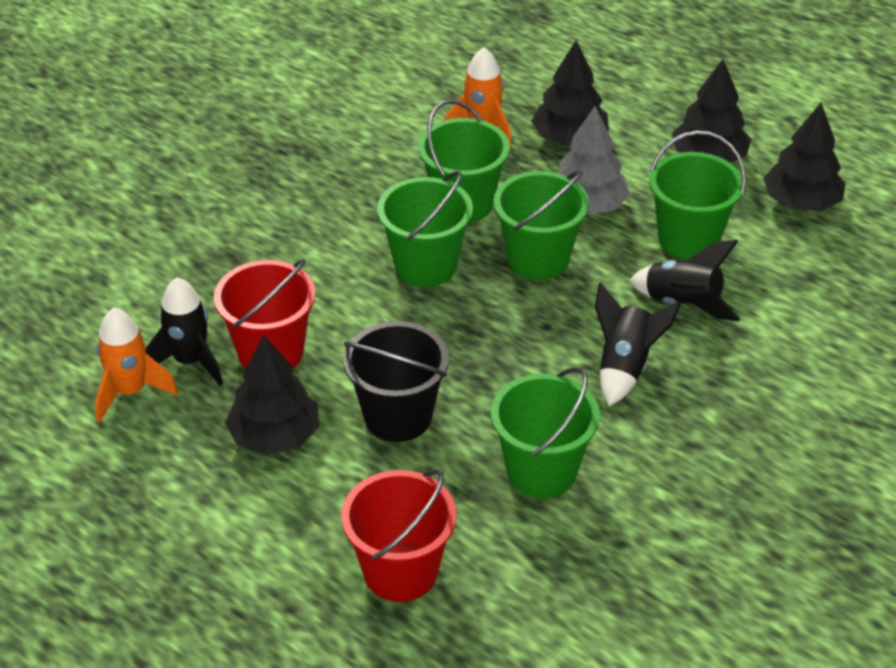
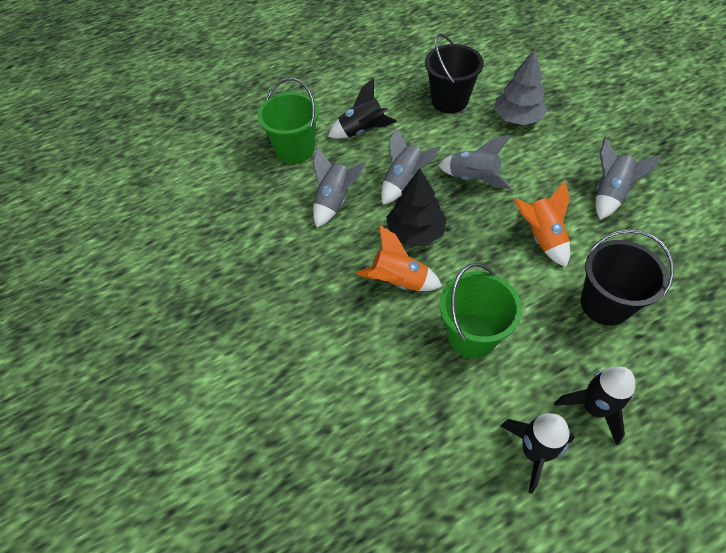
black bucket: [344,321,449,442] = 1 -> [425,34,484,113] [581,229,674,326] = 2
black tree: [225,335,319,455] [531,40,609,146] [672,59,751,163] [763,103,846,211] = 4 -> [386,168,447,246] = 1
green bucket: [377,171,473,287] [418,100,510,223] [491,367,600,498] [494,170,589,280] [649,131,746,259] = 5 -> [257,78,319,164] [439,263,522,358] = 2
grey rocket: none = 0 -> [313,147,367,228] [381,127,441,204] [438,135,512,189] [595,137,662,220] = 4
red bucket: [214,259,316,369] [341,469,457,602] = 2 -> none = 0

